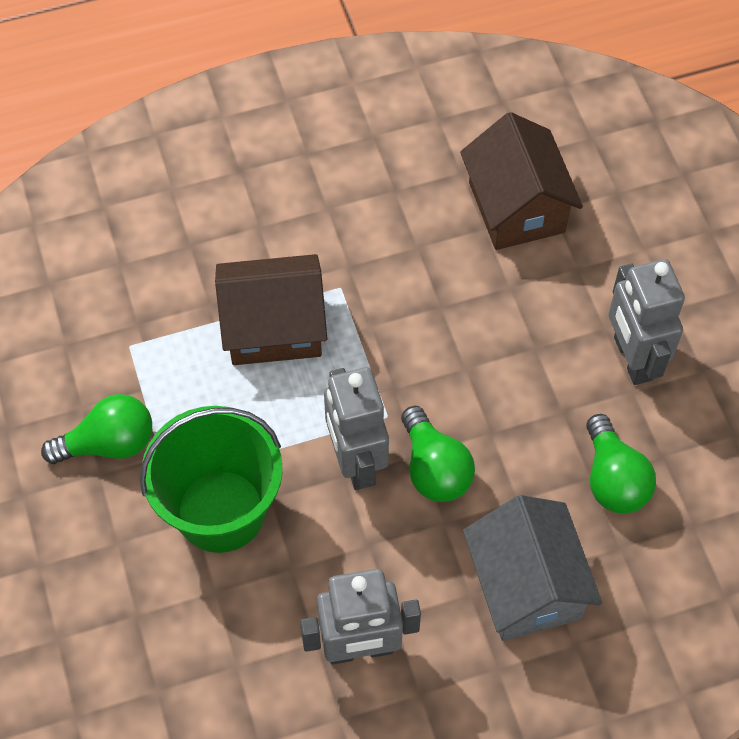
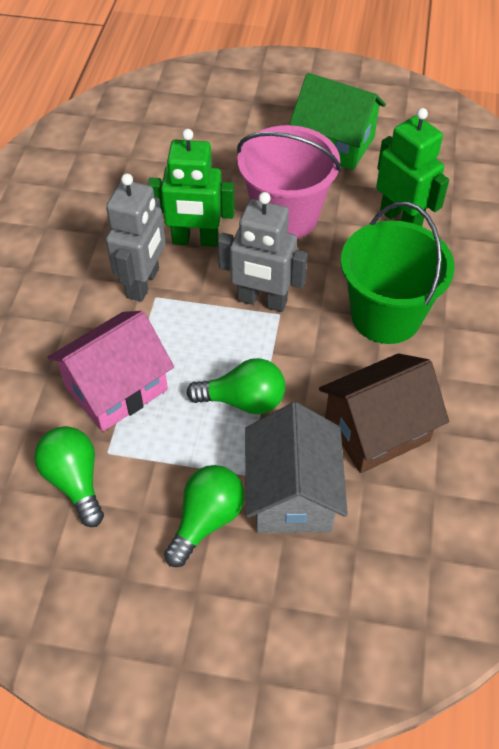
brown house: [215,254,327,365] [460,112,583,250] = 2 -> [319,353,449,473] = 1
green house: none = 0 -> [289,73,386,170] = 1
green robot: none = 0 -> [148,129,235,247] [376,108,449,226] = 2
grey robot: [300,569,421,664] [324,367,389,490] [608,259,685,385] = 3 -> [106,174,166,302] [218,192,308,312] = 2
pink bucket: none = 0 -> [237,125,341,239] = 1
pink house: none = 0 -> [47,311,174,432] = 1

